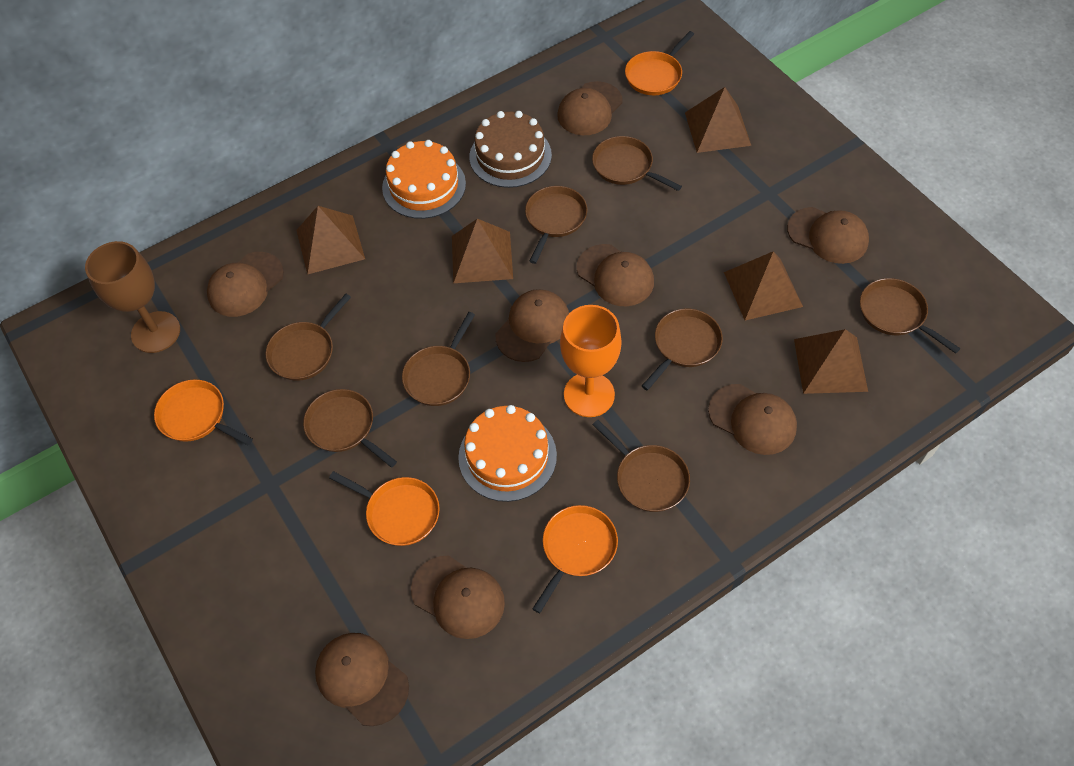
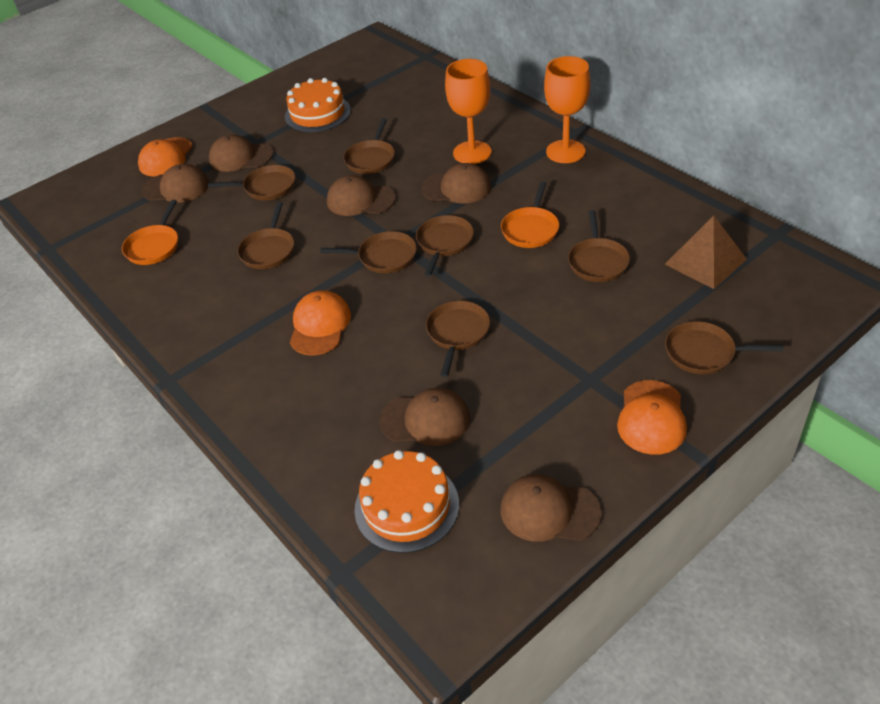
brown cake: [469,111,552,188] = 1 -> none = 0
brown cap: [207,252,284,317] [315,633,409,726] [411,556,505,639] [496,289,569,362] [557,81,623,135] [577,244,654,306] [708,384,797,455] [787,207,869,264] = 8 -> [142,164,209,203] [209,134,273,172] [327,175,396,216] [379,388,470,446] [421,163,491,204] [501,474,601,542] = 6
brown goblet: [85,241,180,353] = 1 -> none = 0
brown pyramid: [296,206,365,275] [452,219,513,283] [685,87,751,153] [724,251,803,320] [794,329,868,394] = 5 -> [665,215,747,289] = 1
orange cap: none = 0 -> [138,137,193,176] [290,290,351,356] [617,380,687,455] = 3
orange goblet: [560,305,622,417] = 1 -> [445,59,492,164] [544,56,590,163] = 2
orange pan: [154,379,253,445] [329,471,440,546] [533,505,618,613] [625,31,694,95] = 4 -> [122,200,178,265] [501,182,559,248] = 2

